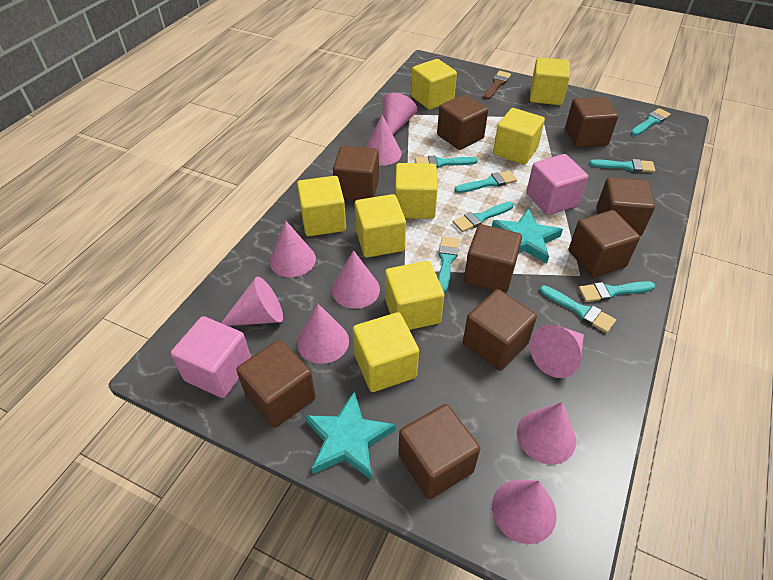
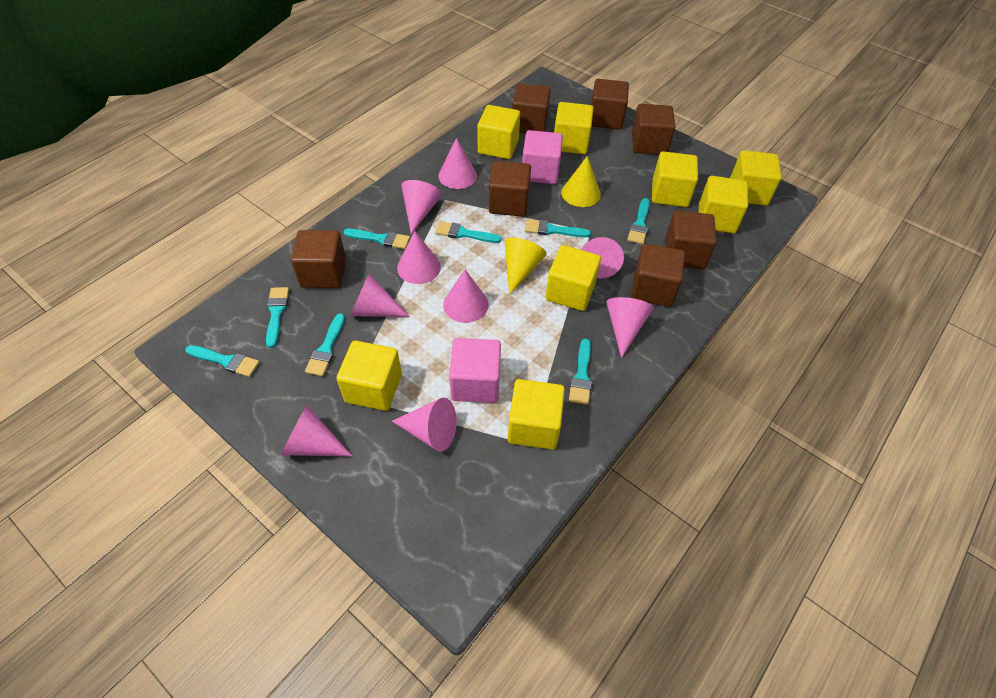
brown brush: [484,71,511,100] = 1 -> none = 0
brown cube: [236,340,316,428] [333,145,379,200] [398,404,480,499] [437,94,488,150] [463,289,537,371] [464,224,522,293] [565,97,618,147] [569,210,640,278] [596,177,655,236] = 9 -> [291,230,346,288] [489,161,531,217] [512,84,551,133] [591,79,629,129] [631,243,685,307] [632,104,675,155] [665,211,717,269] = 7
turquoise star: [305,391,395,480] [492,209,563,264] = 2 -> none = 0
yellow cone: none = 0 -> [505,237,547,295] [561,156,601,207] = 2

